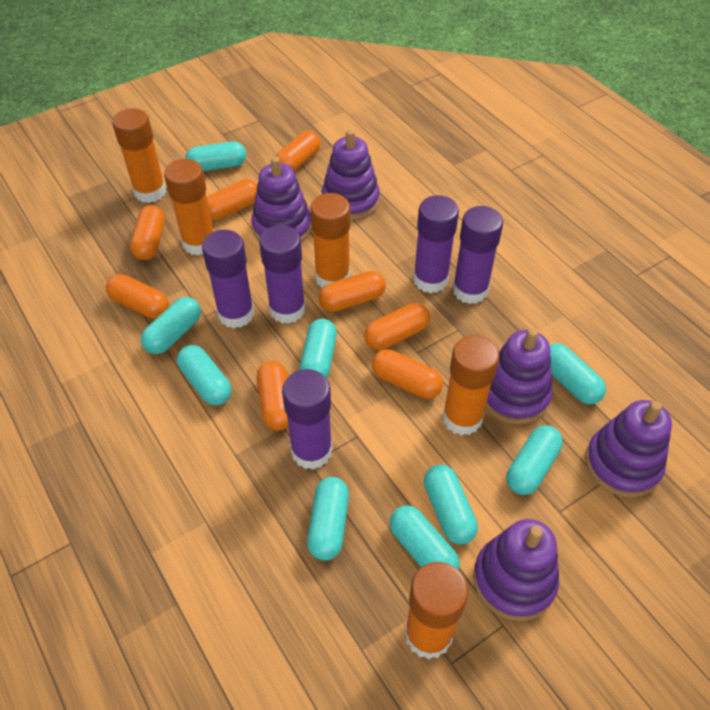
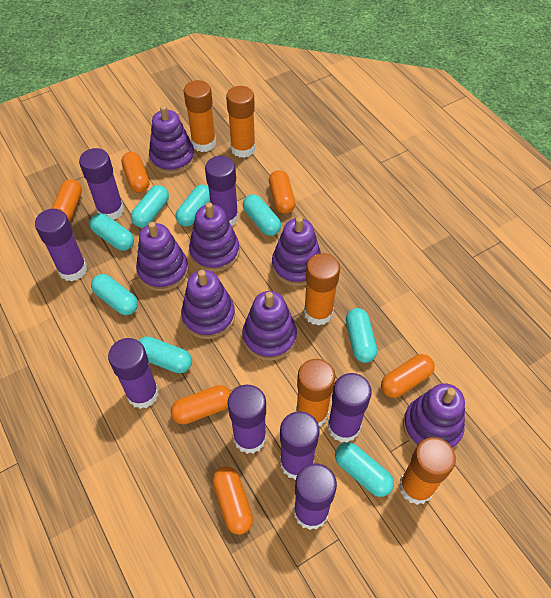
orange capsule: [106,274,169,319] [130,205,165,260] [207,179,257,221] [257,361,289,430] [275,131,321,172] [319,271,386,312] [364,303,430,350] [372,349,443,399] = 8 -> [52,179,82,221] [121,152,149,193] [171,385,231,424] [212,467,253,534] [269,170,295,214] [381,354,435,398] = 6
purple glue stick: [202,230,254,329] [259,225,306,324] [282,369,333,469] [413,195,459,293] [453,206,503,304] = 5 -> [35,209,87,282] [79,148,124,220] [108,338,159,409] [205,156,239,226] [228,385,266,454] [280,411,320,480] [294,464,337,530] [328,373,372,442] = 8
purple stacking toy: [251,157,312,242] [322,129,380,220] [473,519,559,621] [485,328,553,424] [585,400,672,497] = 5 -> [136,222,189,291] [149,105,195,174] [181,270,235,339] [189,202,240,272] [242,291,297,361] [272,216,321,286] [403,383,465,449] = 7
turquoise capsule: [141,297,201,354] [177,345,232,405] [185,141,246,171] [299,319,337,378] [307,477,349,561] [389,505,460,570] [424,464,478,544] [507,425,563,495] [550,343,606,404] = 9 -> [90,213,134,251] [91,274,138,315] [131,185,169,227] [138,336,192,373] [176,185,210,227] [243,194,281,236] [335,442,394,497] [346,308,377,363] = 8

